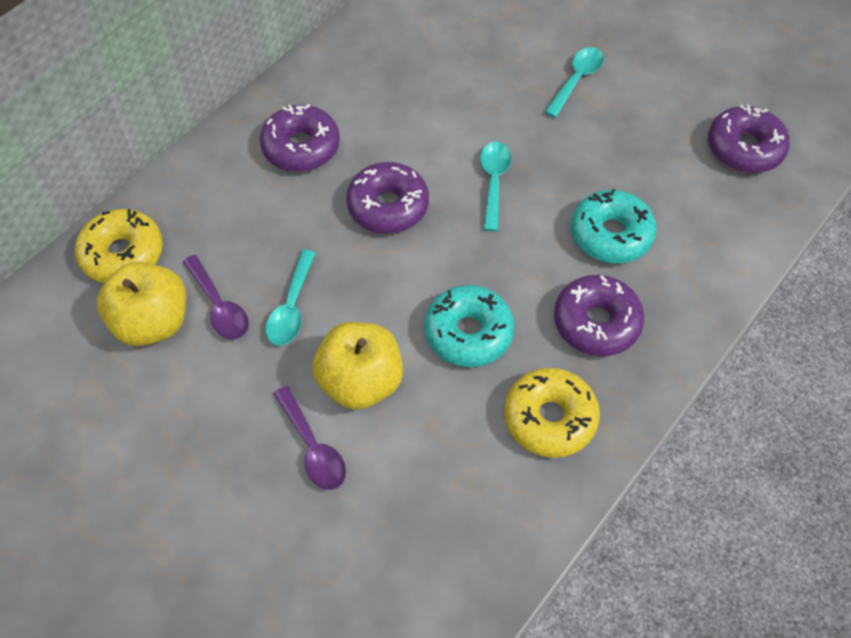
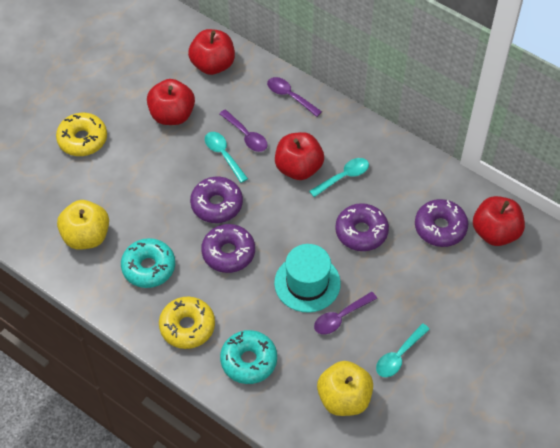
purple spoon: [183,255,249,340] [274,386,346,490] = 2 -> [219,109,268,152] [267,77,322,117] [314,292,377,334] = 3
red apple: none = 0 -> [147,79,195,125] [188,29,235,75] [275,132,324,180] [473,196,525,246] = 4
turquoise hat: none = 0 -> [274,244,341,313] = 1

